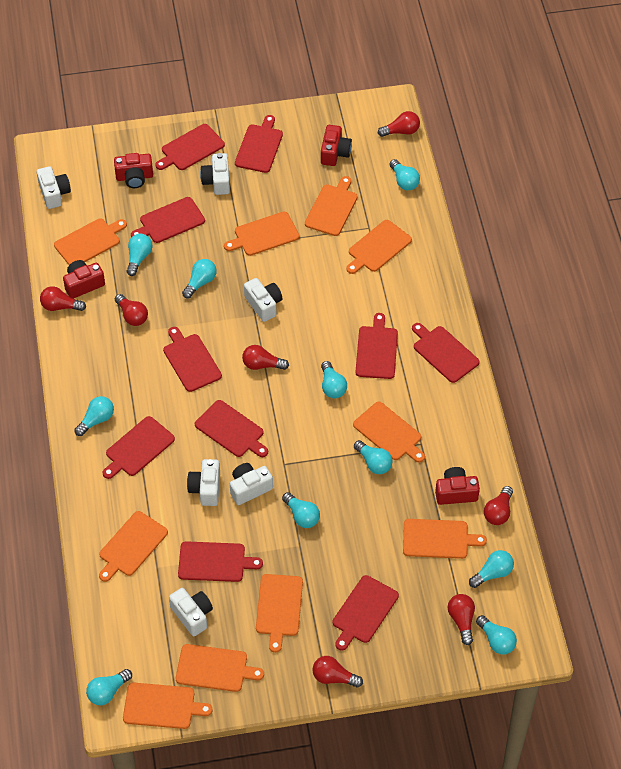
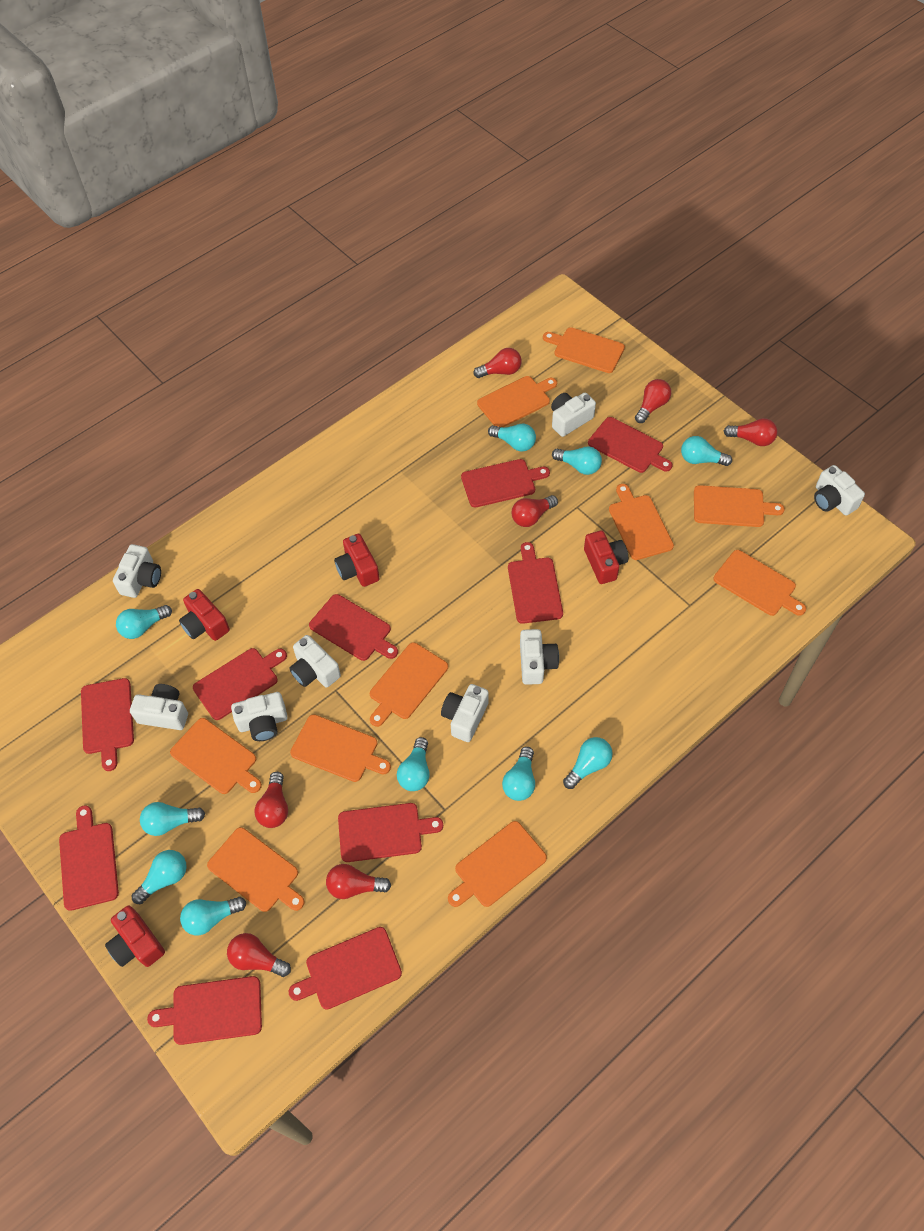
white camera: [37,166,71,209] [169,588,213,636] [187,459,220,506] [200,153,230,195] [230,463,273,505] [244,278,282,322] = 6 -> [113,544,161,598] [130,684,188,730] [231,692,288,741] [289,635,341,688] [441,684,489,742] [520,629,559,685] [551,393,596,437] [814,465,865,516] = 8

